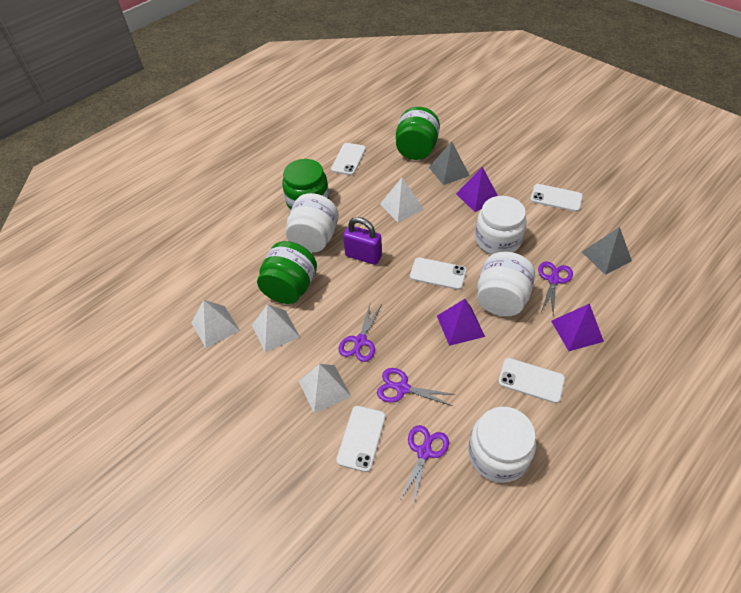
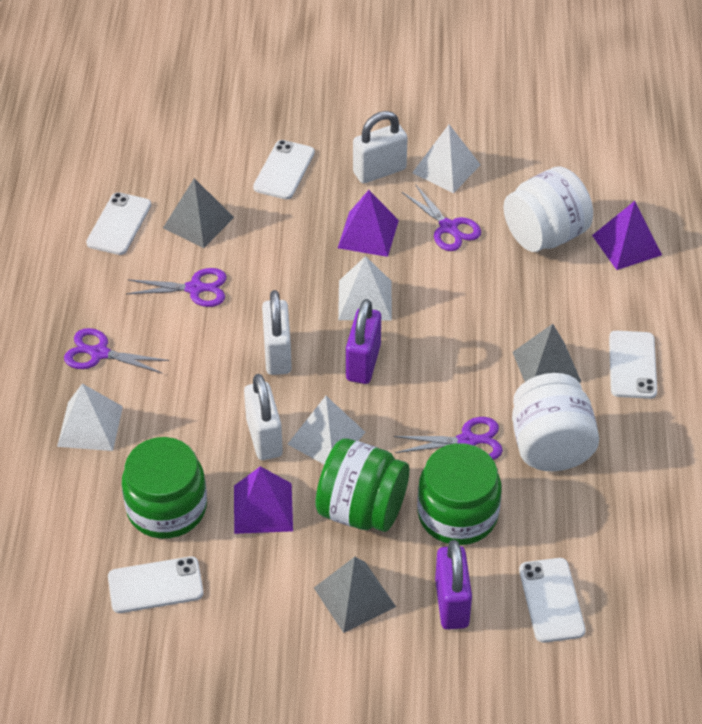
grey pyramid: [429,142,470,185] [582,227,632,275] = 2 -> [163,178,234,248] [314,557,396,633] [513,324,581,383] = 3
purple padlock: [343,217,382,265] = 1 -> [346,299,381,384] [435,540,472,630] = 2
white jar: [286,193,339,253] [468,407,536,483] [475,196,527,254] [477,252,535,317] = 4 -> [503,167,593,252] [512,373,599,471] = 2
white padlock: none = 0 -> [244,374,283,460] [262,290,292,375] [353,111,408,183] = 3

